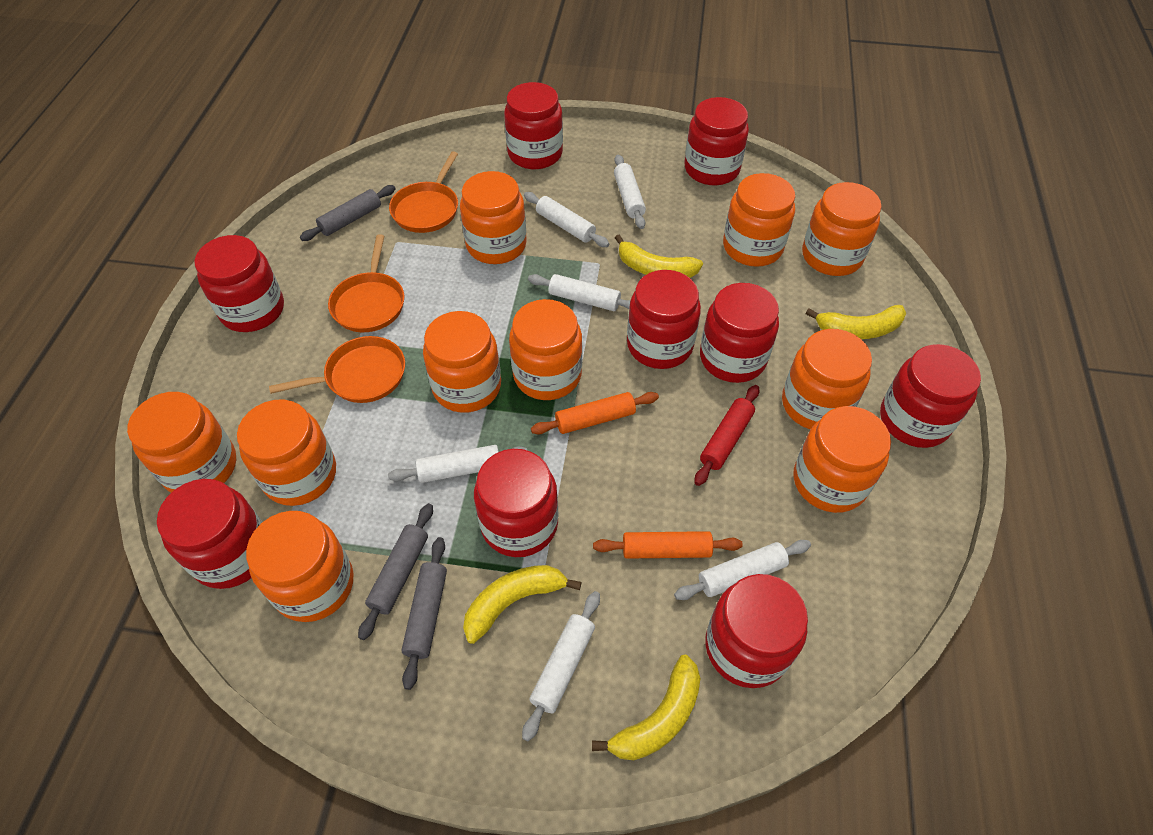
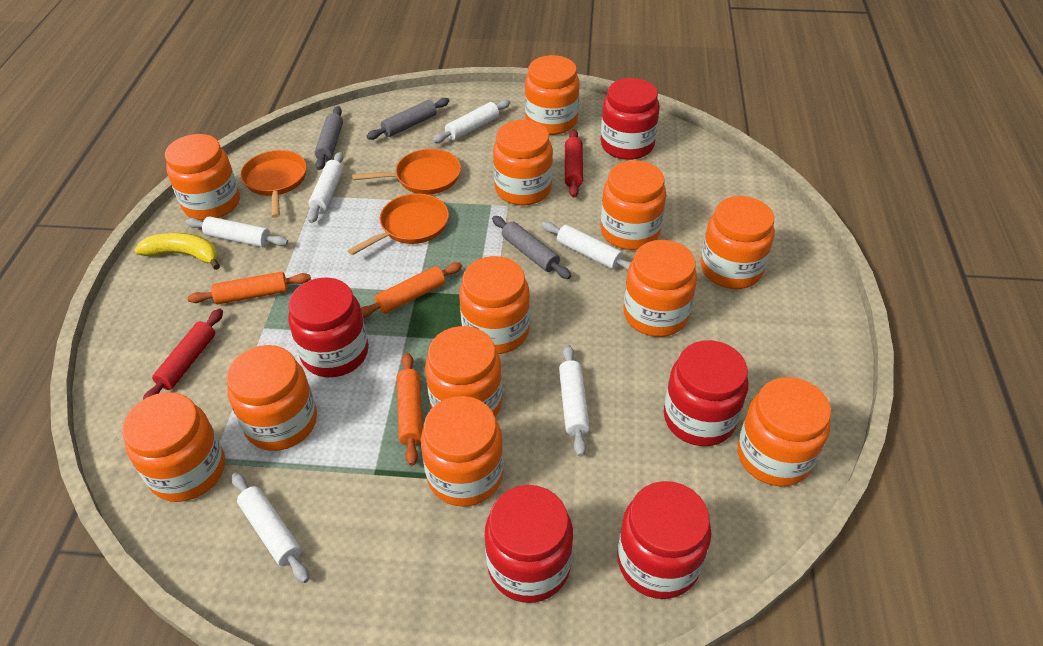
orange jar: [127,392,236,493] [237,399,336,506] [246,511,354,622] [423,311,501,413] [460,171,527,264] [509,299,582,400] [723,173,795,267] [782,329,872,430] [793,406,891,513] [802,182,881,276] = 10 -> [122,392,225,502] [165,134,240,220] [226,345,317,451] [421,396,504,507] [425,326,502,417] [459,256,530,354] [493,120,553,205] [525,55,579,135] [600,160,666,250] [623,240,697,337] [700,196,775,289] [737,377,831,486] = 12
orange rolling pin: [531,392,659,435] [593,531,743,559] = 2 -> [187,272,311,304] [361,262,462,318] [397,353,423,466] = 3
red jar: [157,479,262,589] [194,235,284,332] [474,449,559,557] [504,82,563,169] [627,270,701,369] [684,97,749,185] [700,283,779,383] [705,574,808,688] [880,344,981,448] = 9 -> [288,278,369,377] [485,485,573,603] [601,78,660,160] [617,481,712,599] [664,340,748,446] = 5
red rolling pin: [695,385,759,486] = 1 -> [143,308,223,400] [565,129,583,198] = 2
yellow banana: [463,565,581,644] [592,655,700,760] [615,235,703,278] [805,305,906,339] = 4 -> [134,233,220,270] = 1

